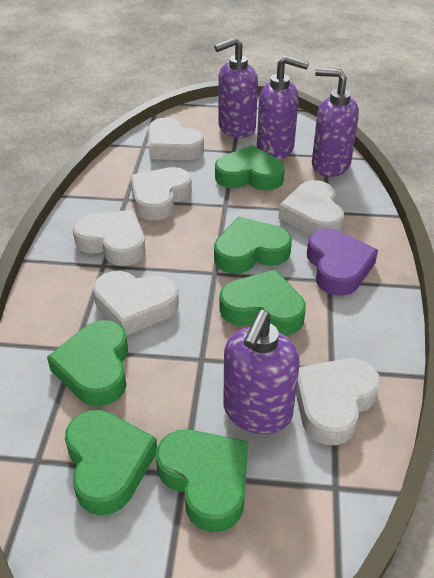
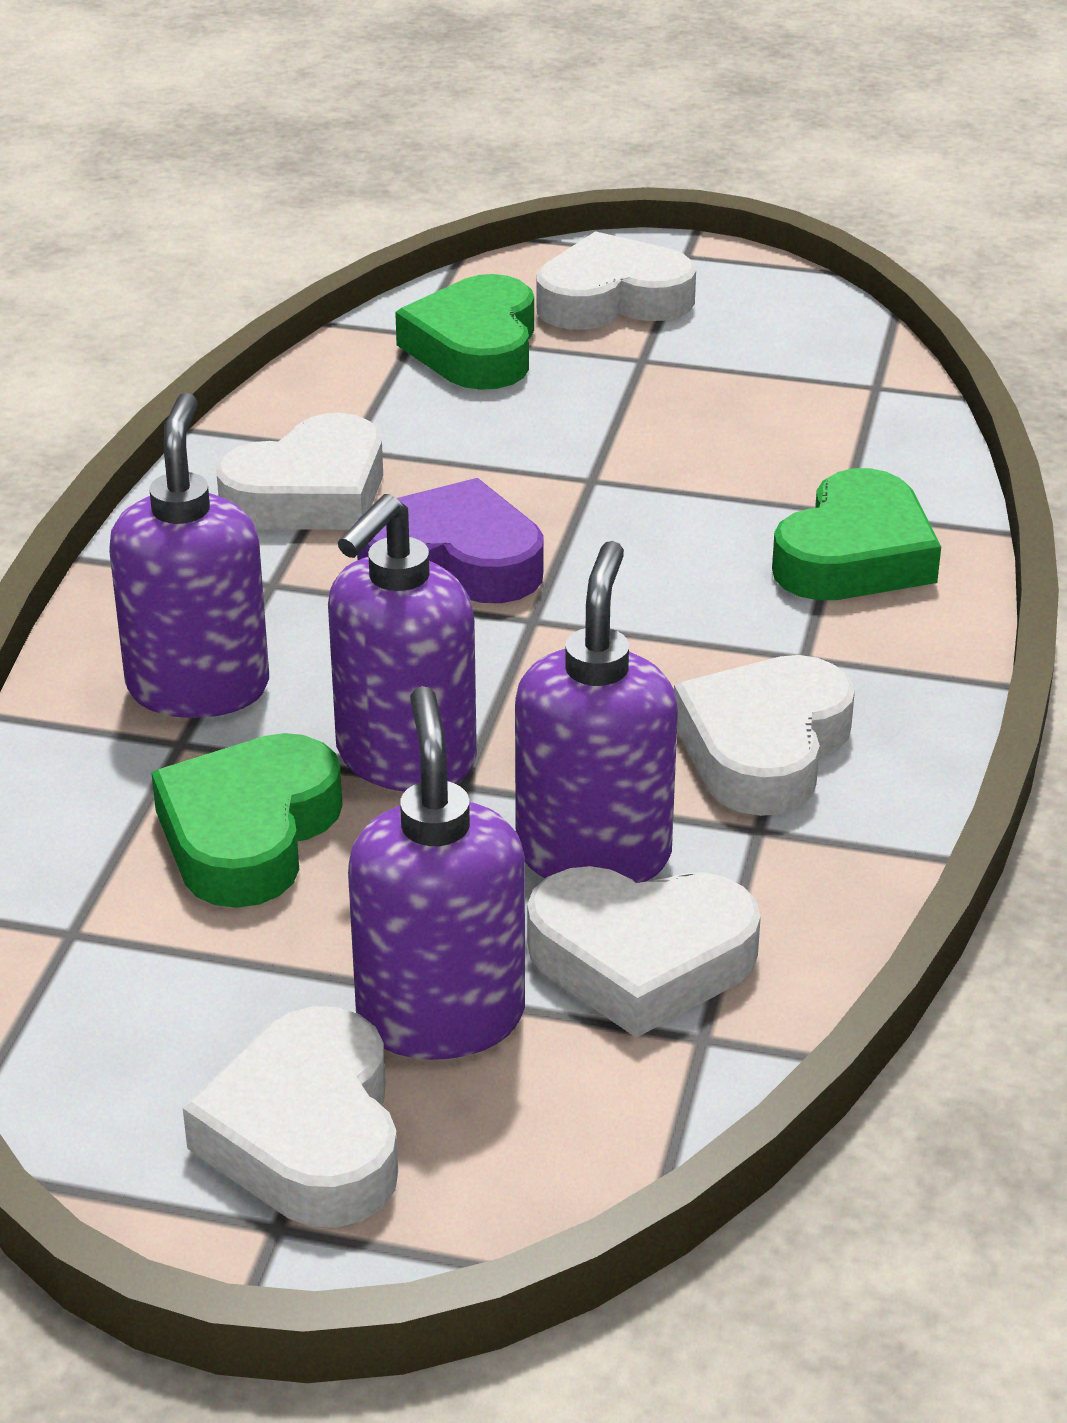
green heart: [47,320,128,407] [65,410,157,515] [156,429,248,532] [214,216,292,274] [215,145,285,190] [219,269,306,336] = 6 -> [151,733,343,908] [395,274,534,390] [772,468,941,600] = 3
white heart: [73,210,145,266] [93,271,179,336] [130,167,192,221] [148,117,204,160] [278,180,344,235] [296,358,380,445] = 6 -> [183,1006,398,1228] [216,413,383,530] [527,866,761,1038] [536,231,696,330] [674,655,855,816] = 5

